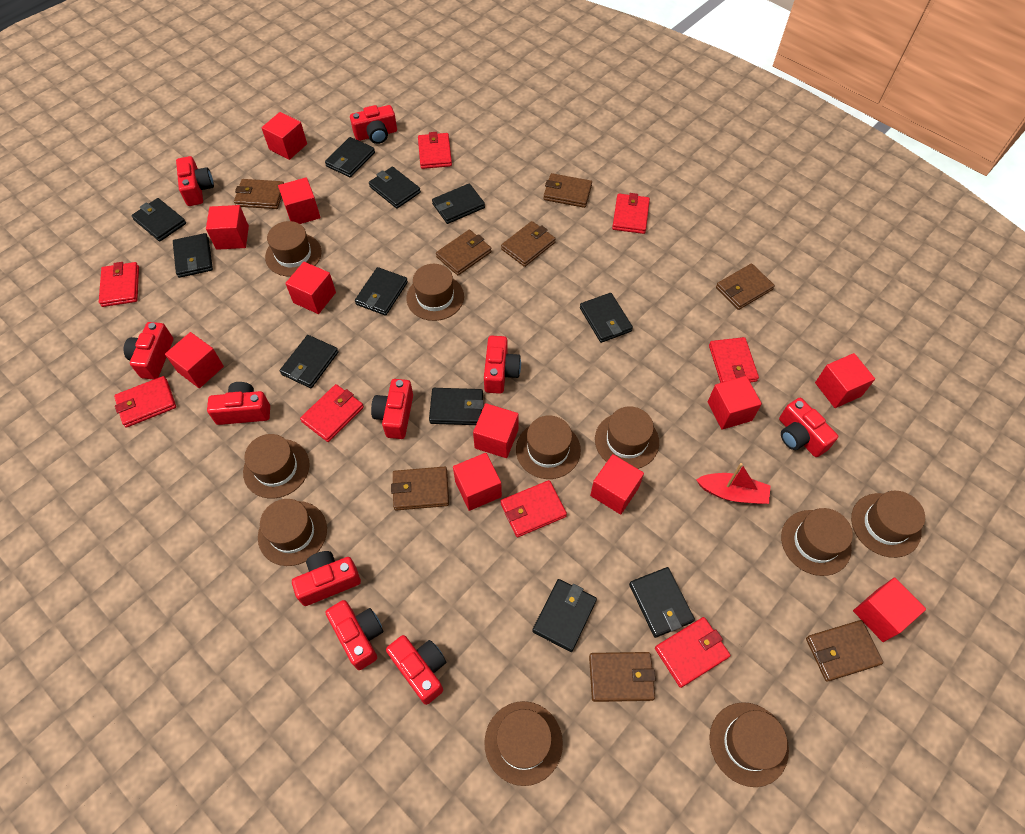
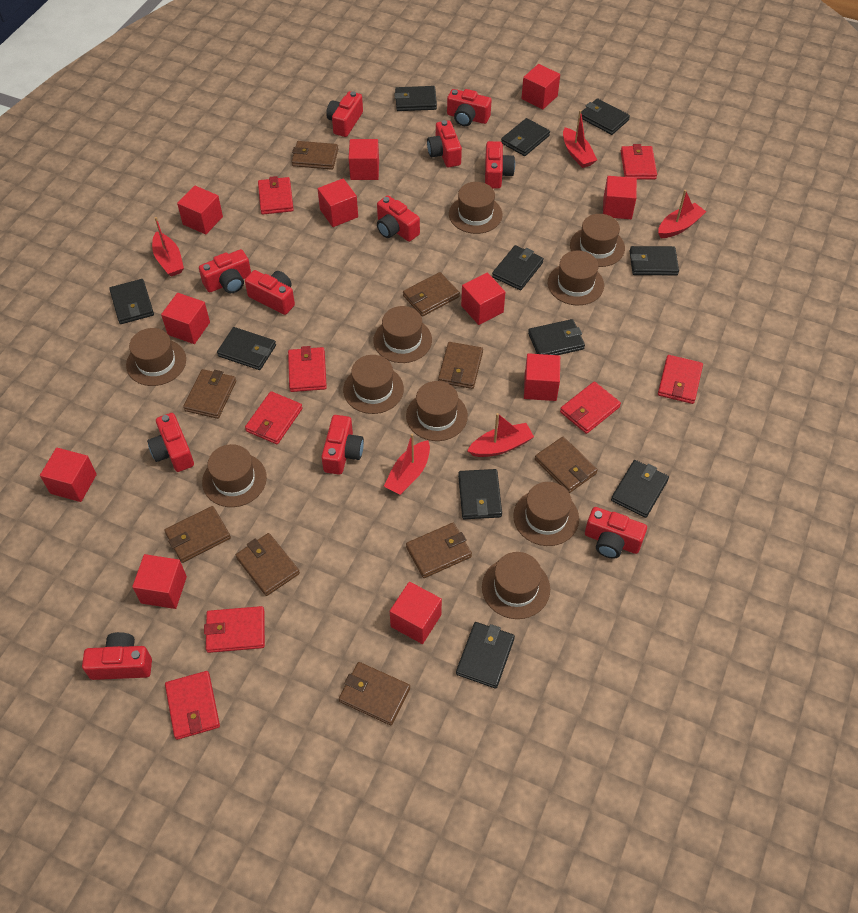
brown wallet: [234,179,284,209] [391,467,449,511] [436,230,491,275] [501,221,556,267] [543,173,592,208] [589,652,656,702] [716,264,775,310] [806,620,883,682] = 8 -> [164,506,231,563] [183,369,236,419] [236,533,300,596] [292,141,338,170] [339,662,410,725] [403,272,460,317] [406,523,472,578] [438,342,483,389] [535,437,598,493] = 9
red boat: [696,463,770,504] = 1 -> [152,217,184,277] [384,434,430,495] [467,413,534,457] [563,110,597,168] [658,190,706,238] = 5
red camera: [124,322,173,379] [176,156,214,206] [207,382,270,425] [292,551,361,606] [325,600,383,670] [350,105,397,144] [371,379,413,439] [386,635,446,705] [484,336,521,394] [779,398,838,457] = 10 -> [82,632,152,680] [147,413,194,472] [199,249,251,293] [245,270,295,315] [321,415,364,475] [326,91,363,137] [377,195,420,242] [427,120,462,167] [447,89,492,126] [485,141,515,189] [585,507,647,559] = 11

